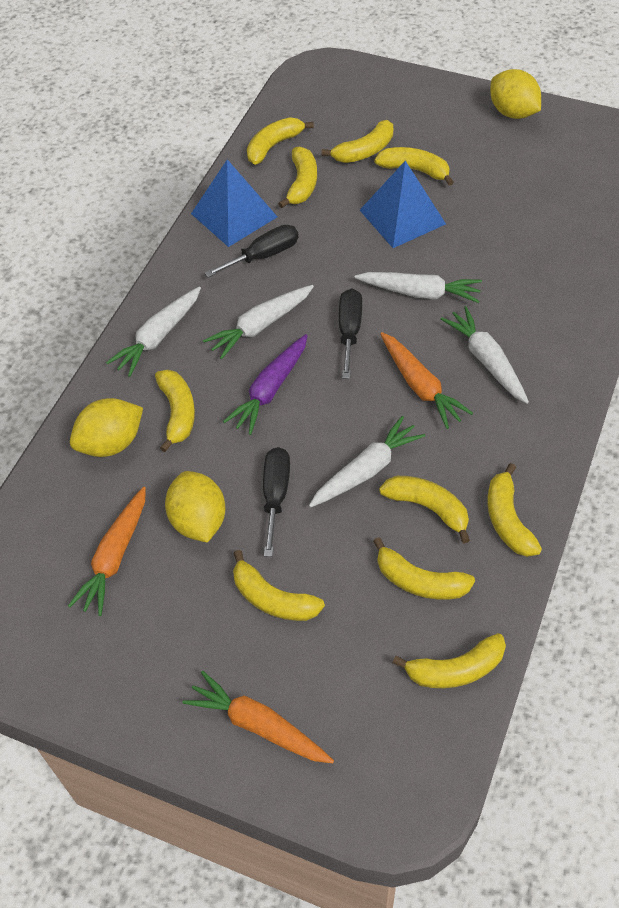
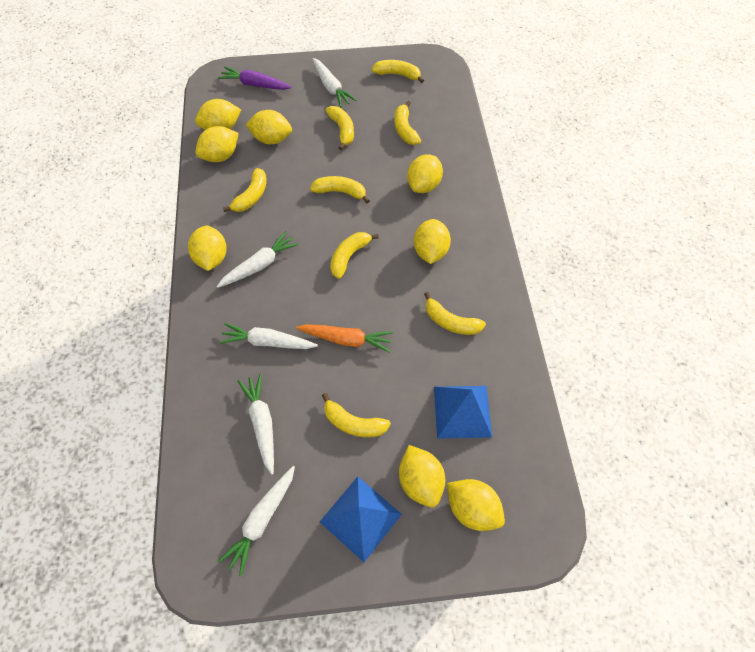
black screwdriver: [205,225,299,278] [263,447,290,557] [339,288,362,379] = 3 -> none = 0
orange carrot: [68,487,146,616] [182,671,334,763] [380,332,473,429] = 3 -> [296,324,394,353] = 1
yellow banana: [155,370,195,452] [233,550,325,621] [247,117,314,165] [278,146,317,208] [321,120,393,163] [373,537,475,600] [374,147,454,186] [379,476,470,543] [393,633,506,688] [487,463,542,557] = 10 -> [223,168,266,212] [310,176,370,203] [322,393,391,437] [325,106,354,150] [330,232,379,279] [372,60,424,83] [394,101,421,145] [424,292,486,335] = 8
yellow lemon: [70,398,143,457] [165,471,225,543] [490,69,541,119] = 3 -> [188,226,227,271] [195,99,241,130] [195,126,238,162] [246,110,292,145] [399,445,445,508] [407,154,443,193] [414,219,451,264] [447,479,505,531] = 8

